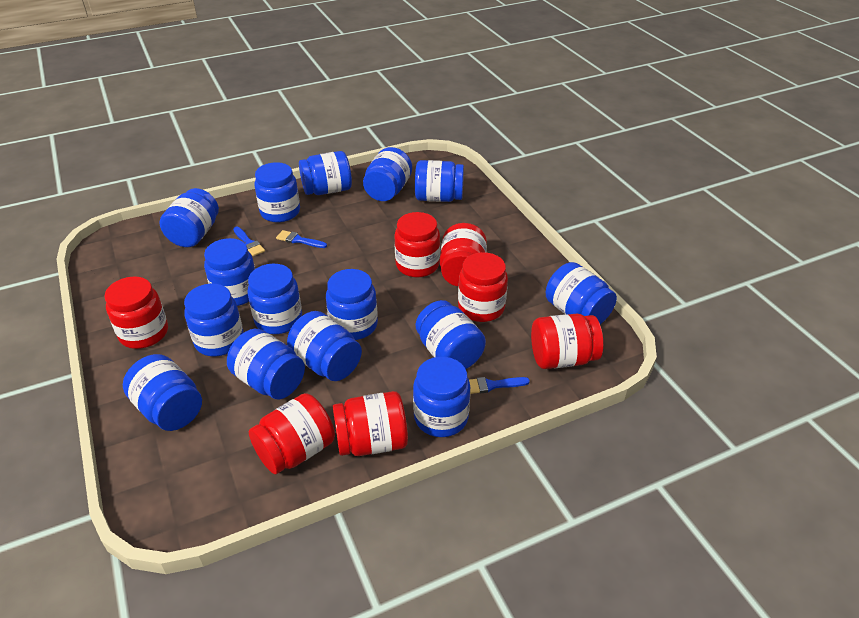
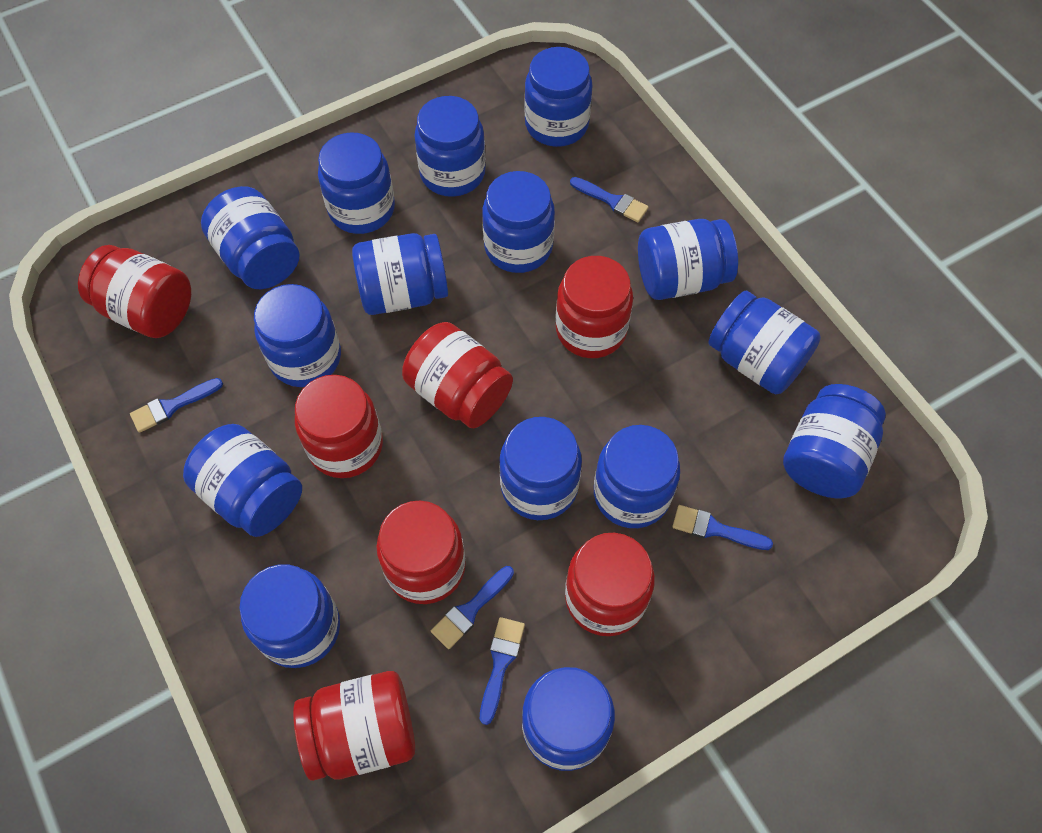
blue brush: [233,227,265,256] [276,230,327,248] [469,377,530,394] = 3 -> [130,378,223,433] [431,566,514,649] [480,617,525,725] [570,177,649,222] [672,505,773,550] = 5

